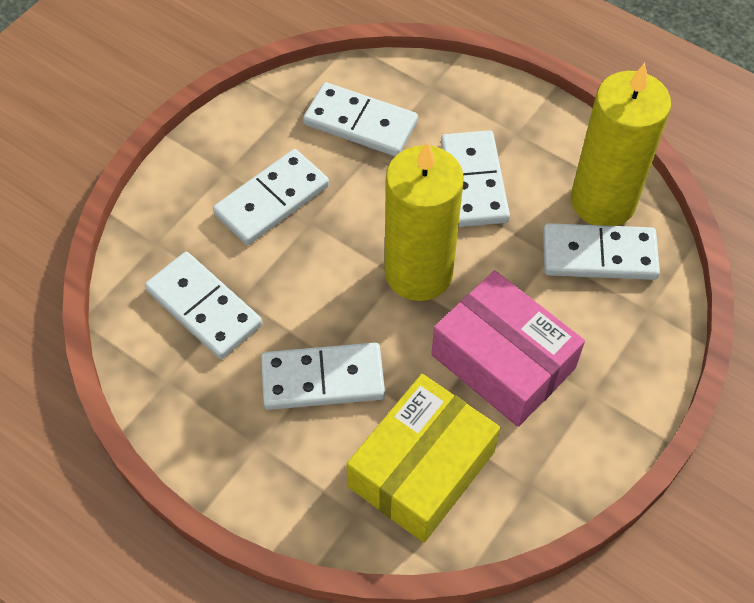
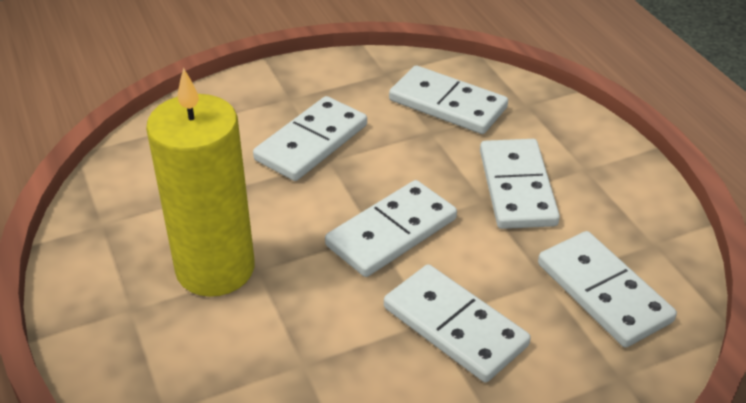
pink box: [431,270,585,427] = 1 -> none = 0
yellow box: [347,374,500,543] = 1 -> none = 0
yellow candle: [385,142,464,301] [571,63,671,226] = 2 -> [146,68,255,297] = 1

